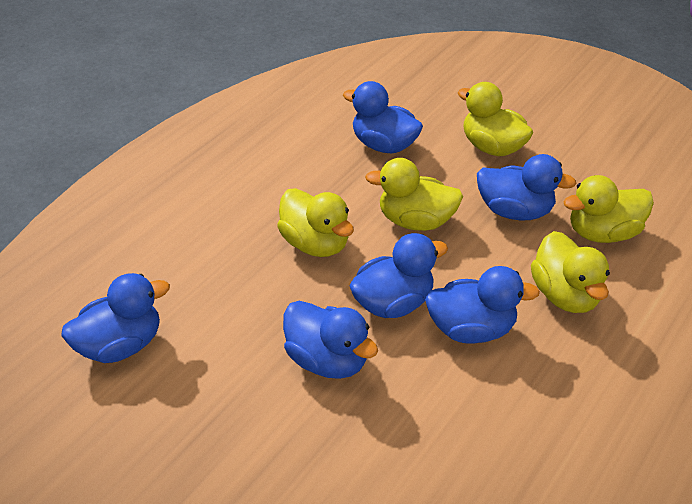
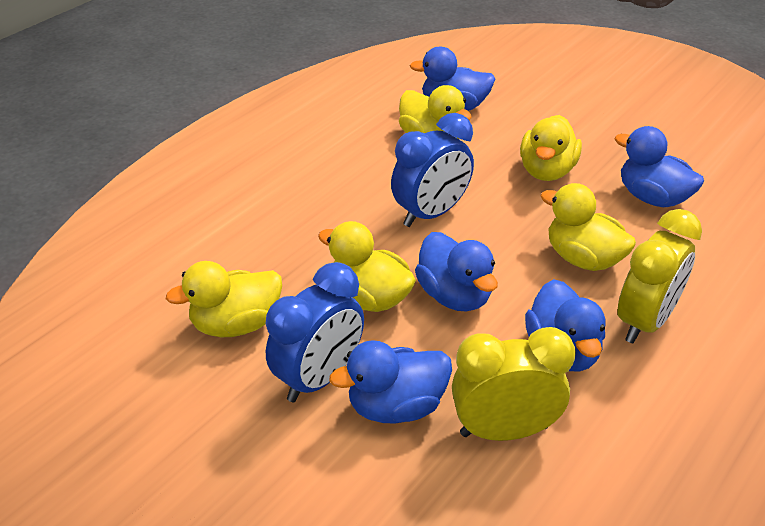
blue clock: none = 0 -> [266,262,364,402] [391,113,474,227] = 2
blue duck: [61,273,170,363] [283,301,378,379] [343,81,423,154] [349,233,448,318] [425,266,540,344] [477,154,577,220] = 6 -> [329,340,452,423] [409,47,495,111] [415,232,498,311] [525,279,606,372] [615,126,704,207] = 5
yellow clock: none = 0 -> [452,327,576,441] [617,209,702,343] = 2

